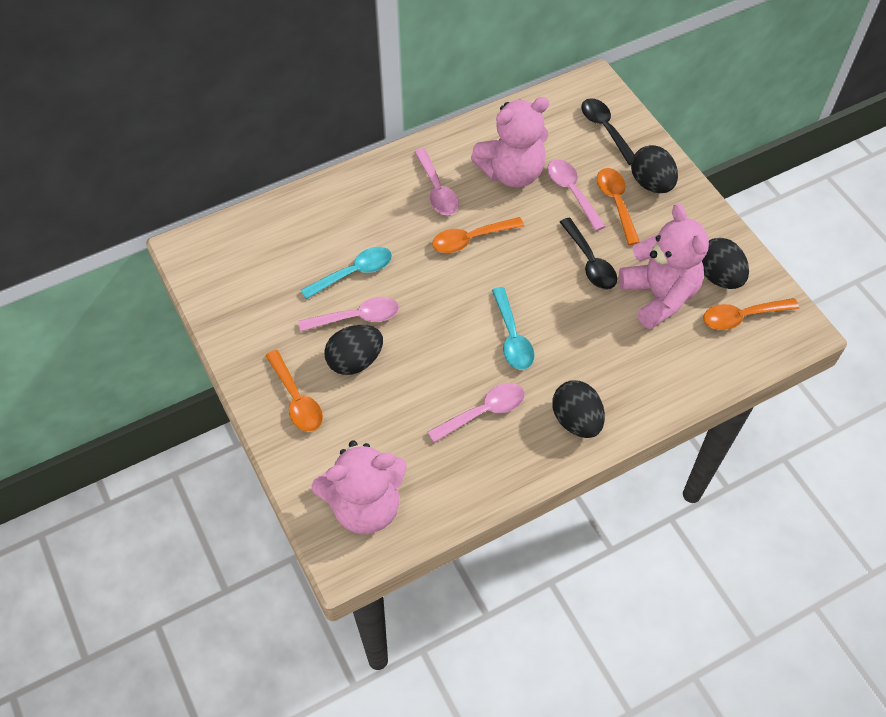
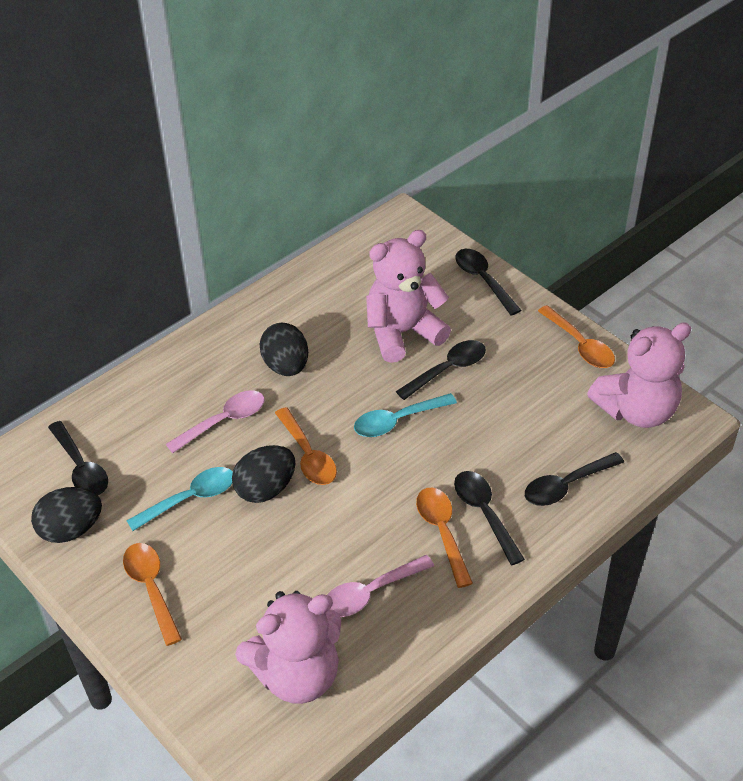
black egg: [324,325,383,375] [552,380,605,438] [631,145,678,193] [702,238,749,289] = 4 -> [31,487,102,543] [232,445,295,503] [260,323,308,376] = 3
black spoon: [560,217,617,290] [581,98,635,165] = 2 -> [48,421,108,495] [396,340,486,400] [454,471,525,565] [455,249,521,316] [525,452,624,506] = 5
pink spoon: [298,297,399,332] [414,148,459,215] [428,383,525,443] [547,159,606,231] = 4 -> [166,390,265,453] [327,555,434,617] = 2

